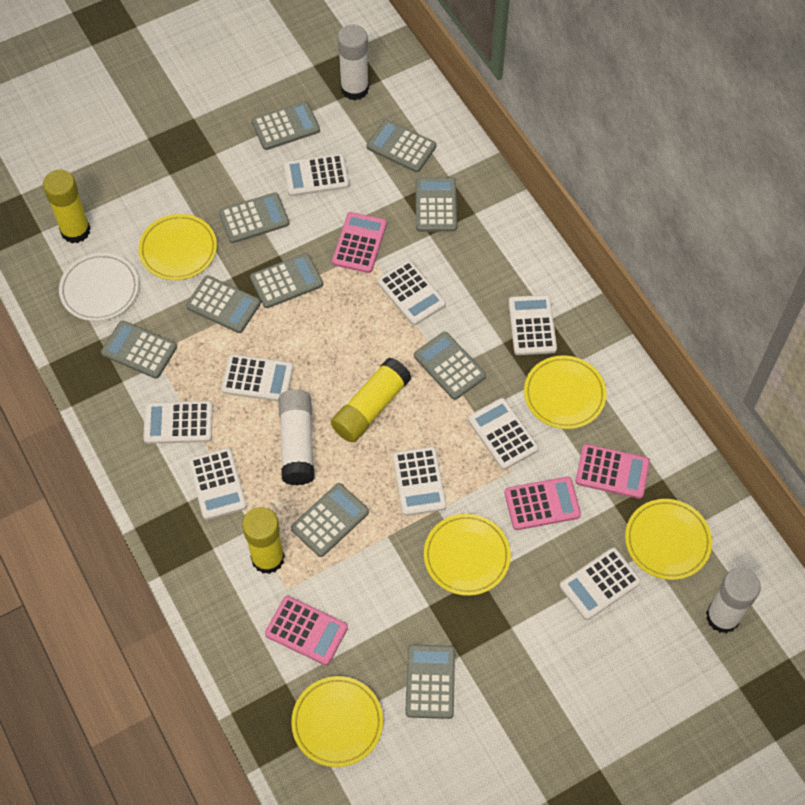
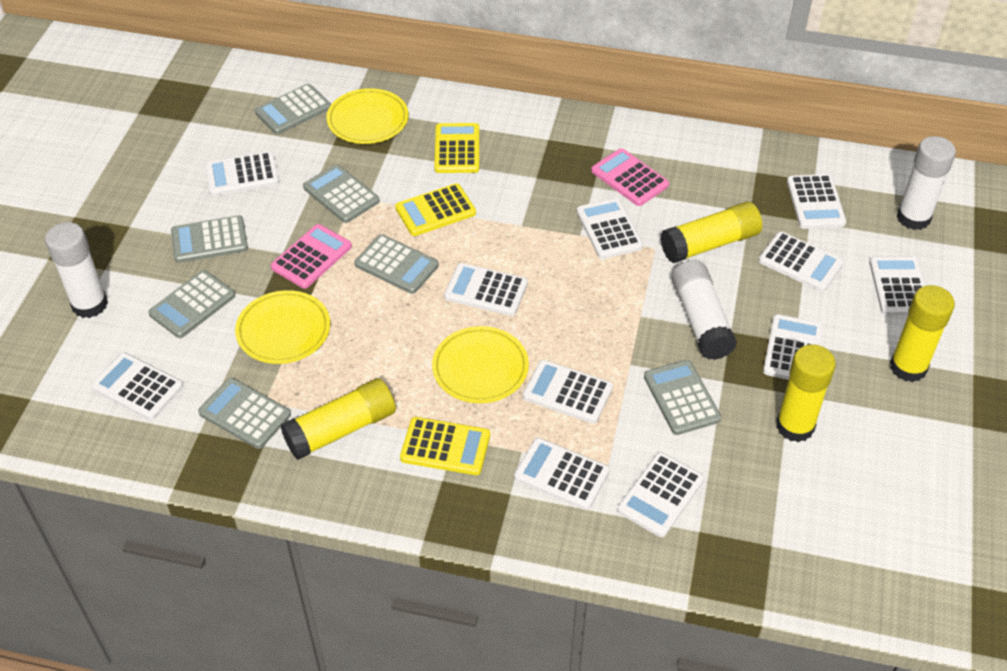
grey calculator: [101,321,177,379] [186,276,261,333] [219,192,290,243] [250,253,323,308] [252,102,320,150] [291,483,369,557] [366,120,436,172] [405,645,455,719] [414,332,486,400] [415,177,457,232] = 10 -> [148,270,235,338] [171,215,248,263] [198,378,291,449] [255,84,331,134] [303,164,380,223] [355,234,439,294] [644,360,721,435] = 7
pink calculator: [265,596,348,665] [332,212,387,273] [504,477,581,530] [575,444,650,499] = 4 -> [271,224,352,289] [591,148,669,206] = 2
white calculator: [143,401,213,444] [188,448,247,520] [221,354,294,401] [283,154,349,196] [377,260,446,325] [392,447,447,516] [468,398,539,470] [508,295,557,355] [560,548,641,620] = 9 -> [91,353,183,420] [205,152,279,196] [444,263,528,316] [514,438,610,510] [523,360,613,424] [577,198,643,259] [617,452,704,537] [759,232,844,292] [763,314,823,380] [787,174,846,229] [869,256,925,315] = 11
white plate: [59,253,139,321] = 1 -> none = 0
yellow calculator: none = 0 -> [395,183,476,236] [400,417,490,475] [434,123,479,173] = 3
yellow glue stick: [43,169,91,243] [242,507,285,574] [331,357,411,443] = 3 -> [281,378,396,460] [660,202,762,263] [776,344,836,442] [890,285,955,382] = 4
yellow plate: [138,214,217,280] [291,676,383,767] [424,514,511,596] [524,355,607,429] [625,499,712,580] = 5 -> [235,290,330,364] [326,88,409,144] [432,326,529,403] = 3

